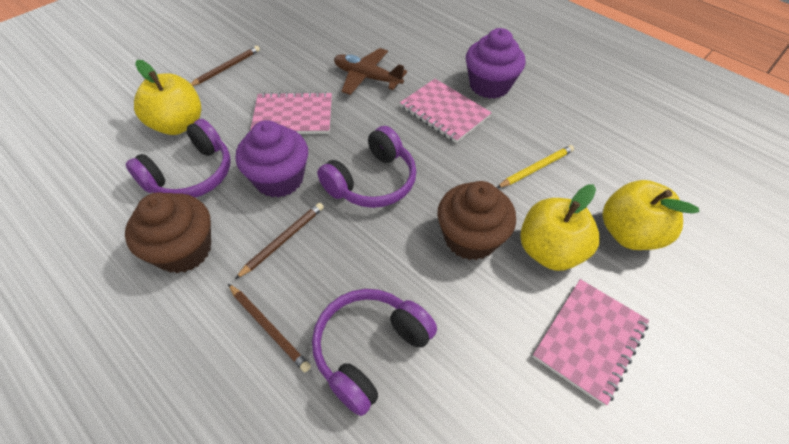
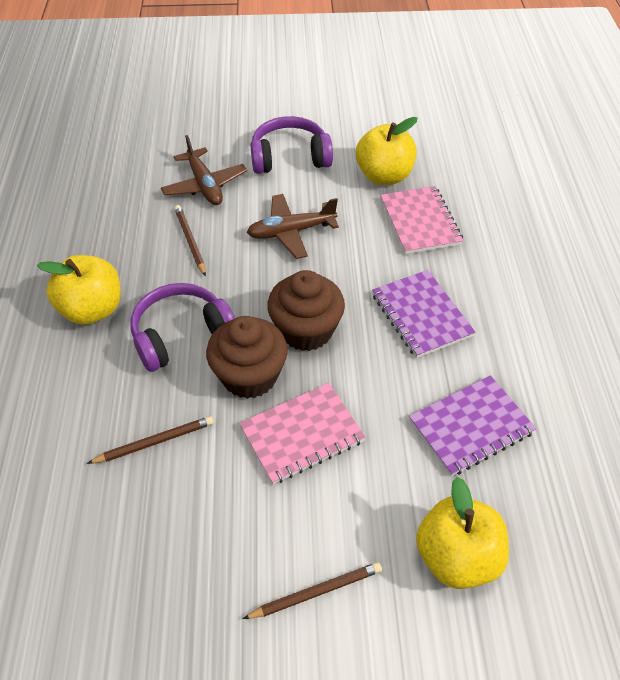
brown plane: [334,48,407,95] = 1 -> [161,135,247,205] [247,194,339,259] = 2
pink notebook: [250,92,332,134] [400,79,492,143] [533,279,649,406] = 3 -> [239,383,366,484] [380,186,463,254] = 2
purple cupcake: [236,120,308,198] [466,28,526,99] = 2 -> none = 0
purple headphones: [126,119,230,198] [312,289,437,416] [317,126,416,208] = 3 -> [130,283,235,372] [250,116,333,174] = 2
purple notebook: none = 0 -> [372,270,476,358] [409,375,536,476] = 2
yellow pencil: [497,145,574,188] = 1 -> none = 0

